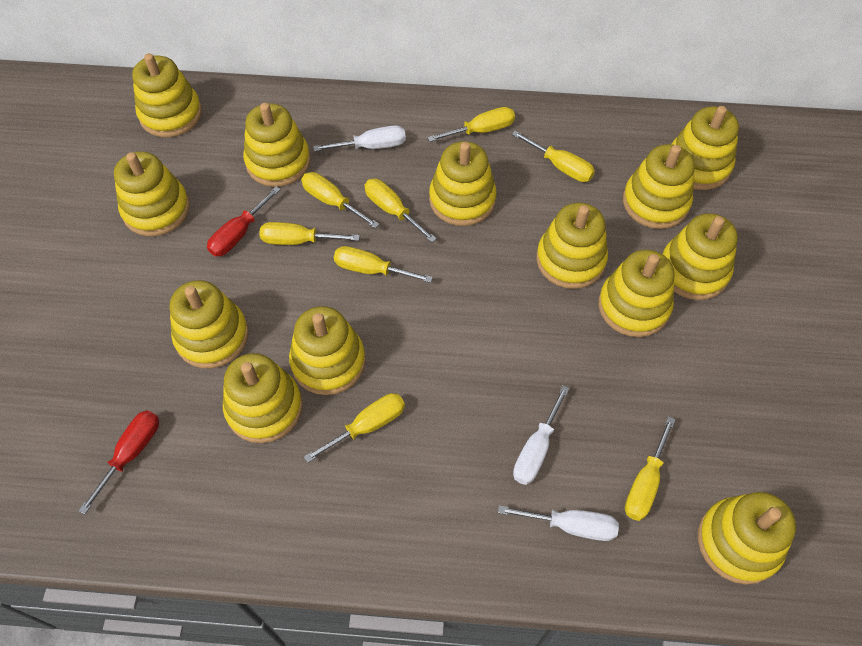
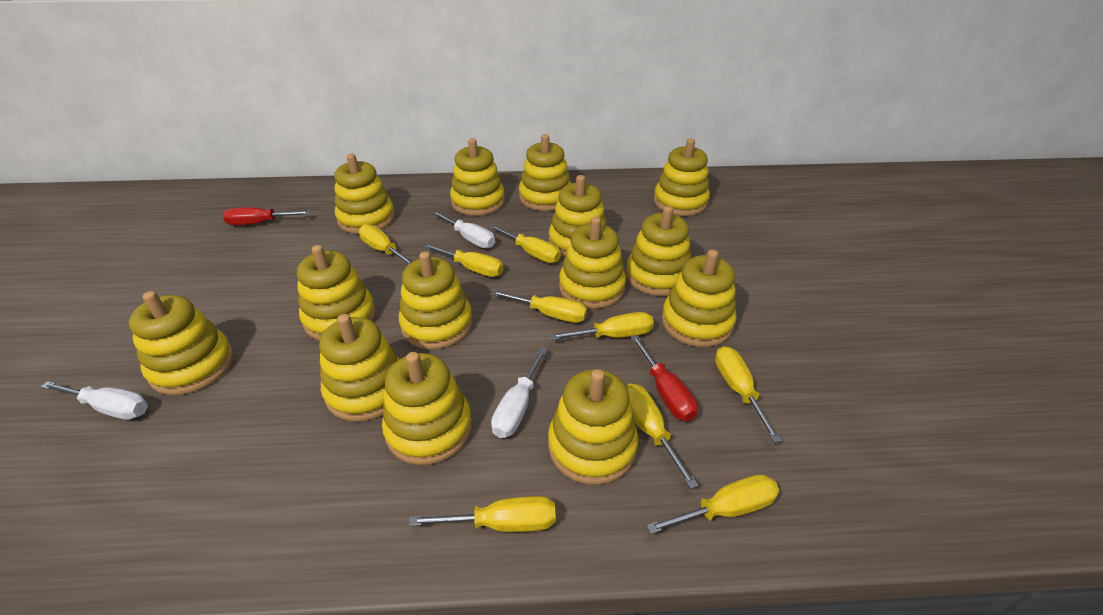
yellow screwdriver: [259,222,360,245] [301,172,380,229] [304,393,405,463] [334,246,433,283] [364,179,437,242] [428,107,515,142] [512,131,595,182] [625,417,676,521] = 8 -> [359,224,413,265] [409,496,556,532] [423,244,503,277] [489,225,561,263] [490,290,587,323] [549,312,654,340] [626,384,698,489] [646,474,779,534] [715,346,782,443] = 9
yellow stacking toy: [114,152,190,236] [132,53,202,137] [170,280,249,368] [223,353,303,443] [243,103,310,187] [289,306,366,395] [429,141,496,226] [536,203,608,289] [598,250,675,337] [623,144,695,229] [662,213,738,300] [672,106,739,190] [698,492,796,585] = 13 -> [129,291,234,395] [297,245,376,341] [319,314,399,422] [334,154,395,234] [382,352,472,465] [399,251,473,349] [450,138,505,216] [519,134,571,211] [548,369,638,485] [549,175,607,257] [559,217,626,309] [626,206,691,296] [654,139,710,216] [661,249,737,347] = 14

